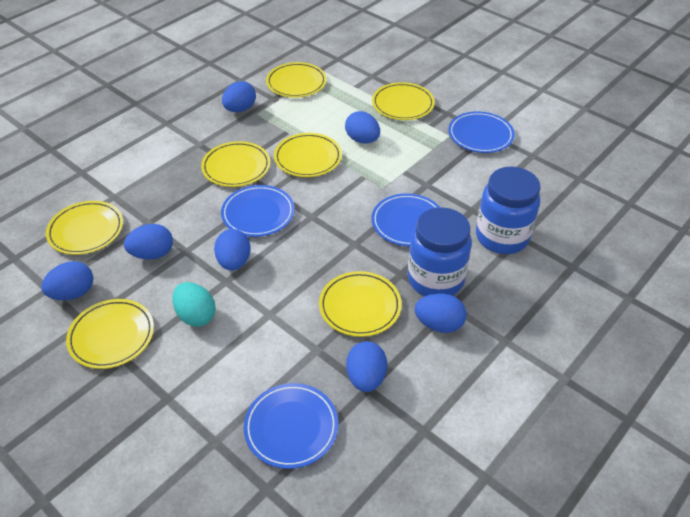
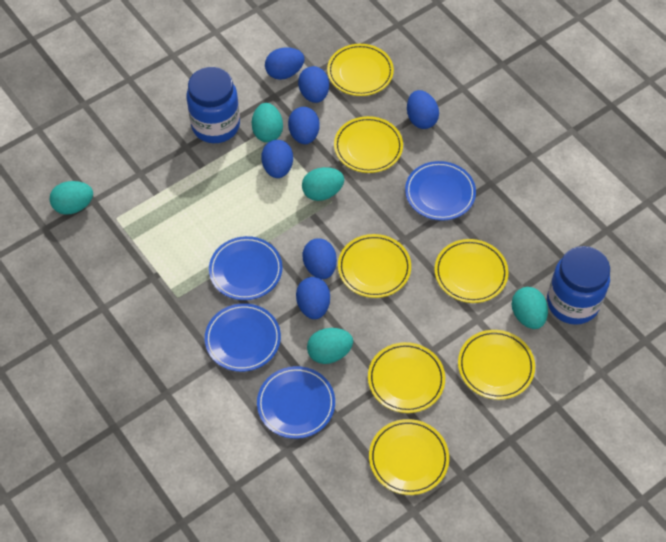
turquoise egg: [172,282,216,327] = 1 -> [49,181,93,215] [252,103,283,142] [302,167,344,201] [307,328,353,364] [512,287,548,329] = 5

